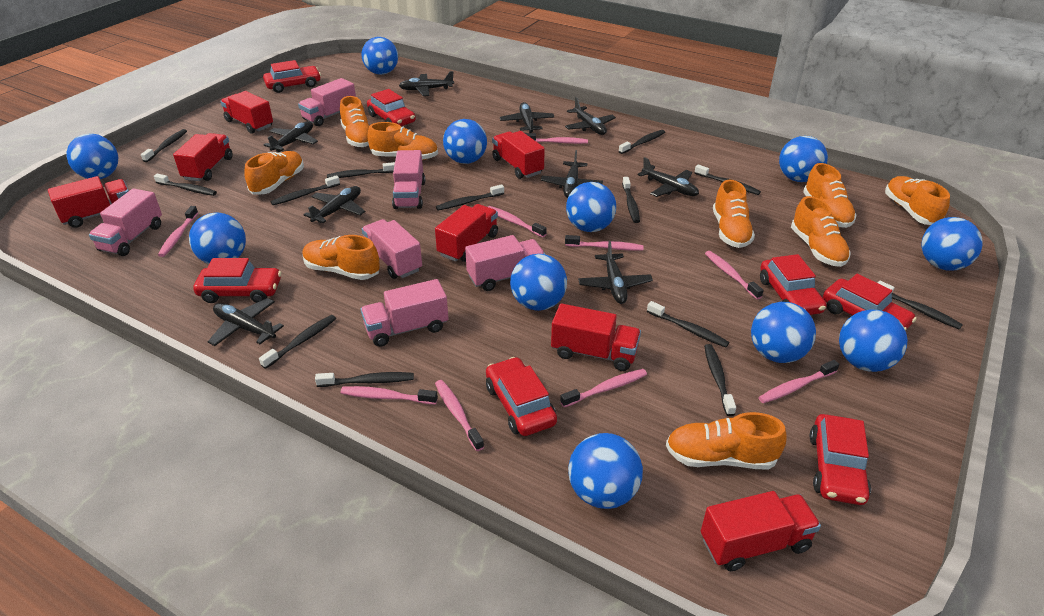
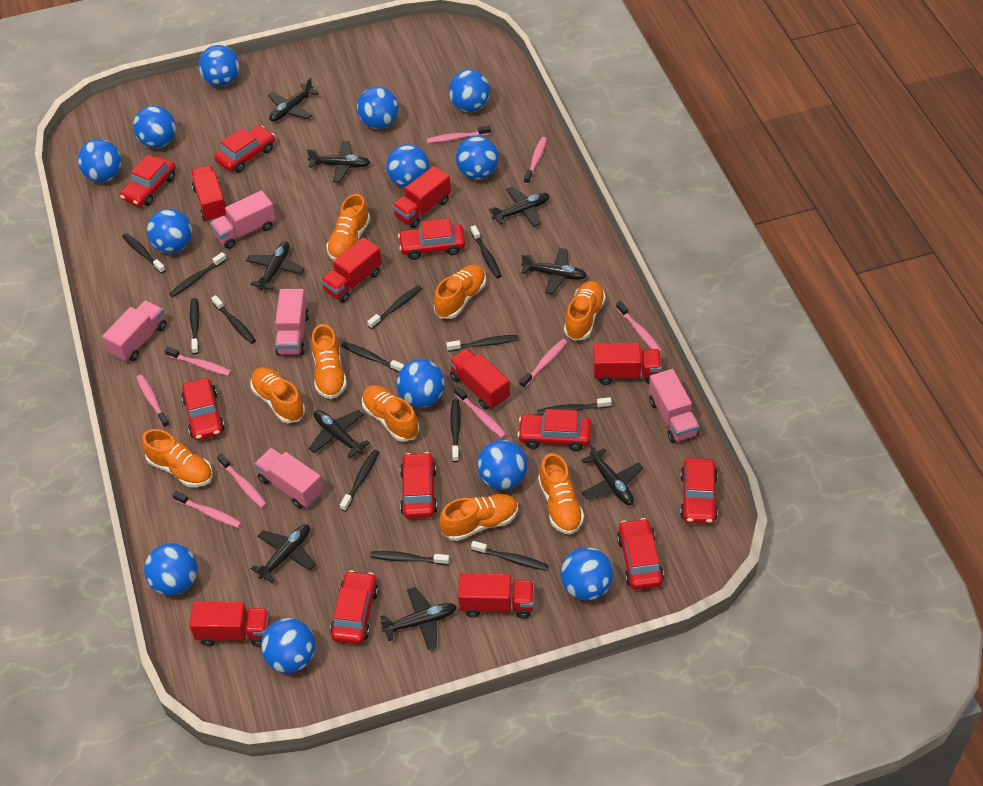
blue ball: [66,134,118,179] [189,212,246,264] [361,37,398,75] [443,119,487,164] [510,254,567,311] [566,182,616,232] [568,433,643,509] [751,302,816,363] [779,136,828,182] [839,310,908,372] [921,217,983,270] = 11 -> [78,139,122,182] [133,106,176,148] [144,543,198,596] [147,208,192,253] [198,45,240,86] [261,618,316,673] [357,86,399,129] [386,144,430,188] [396,359,445,408] [449,70,490,112] [456,136,499,179] [477,440,528,490] [560,547,614,601] = 13
pink truck: [89,188,162,256] [298,78,356,126] [361,279,449,347] [362,219,422,279] [392,150,425,209] [465,235,545,291] = 6 -> [102,300,167,362] [210,190,276,249] [254,448,323,509] [275,289,309,355] [649,369,699,443] = 5
red car: [193,258,281,303] [263,60,321,93] [367,89,416,126] [486,357,557,436] [760,254,826,315] [810,414,871,505] [823,274,916,331] = 7 -> [120,155,176,207] [181,378,225,440] [214,125,275,173] [330,570,379,644] [398,218,465,260] [400,452,437,519] [517,409,591,451] [617,518,664,590] [680,458,718,524] = 9

